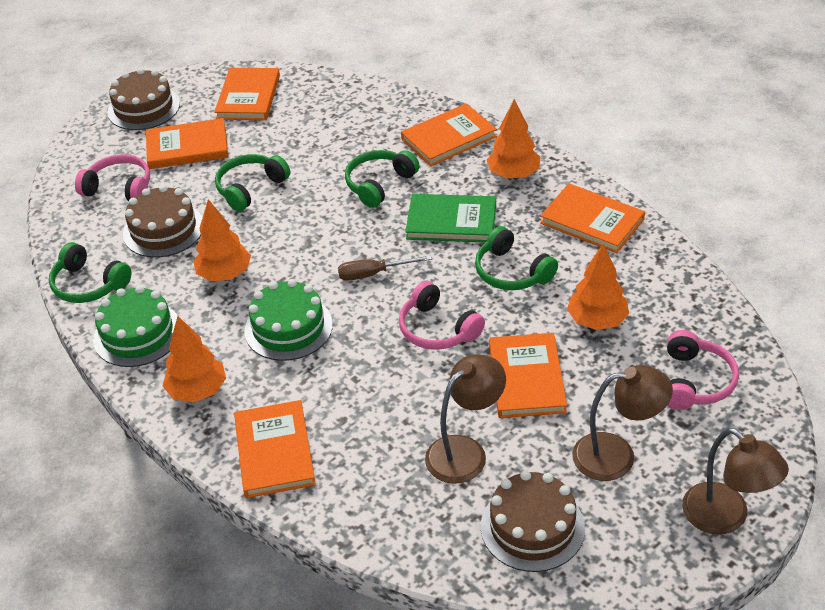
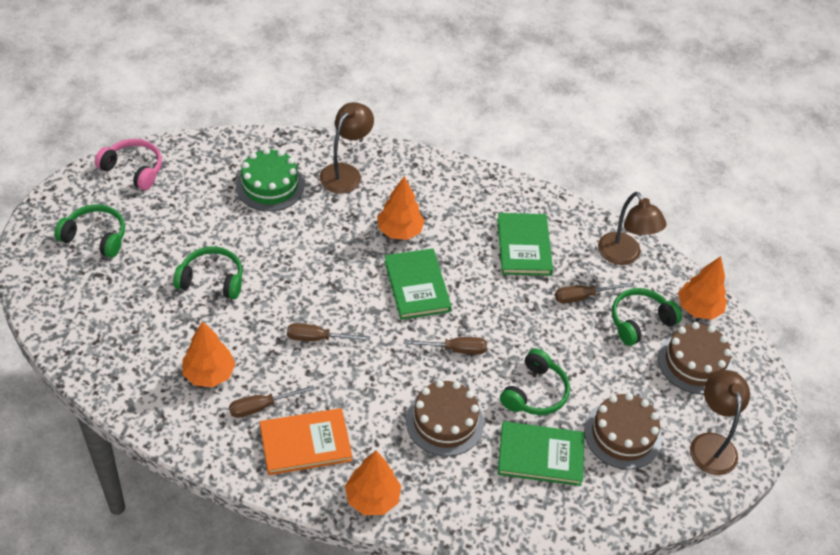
brown screwdriver: [338,255,432,281] = 1 -> [229,385,315,418] [287,323,371,341] [404,337,487,354] [555,283,632,303] = 4
green book: [405,194,496,242] = 1 -> [384,248,452,320] [497,213,553,276] [498,421,585,486] = 3
green cake: [93,285,178,367] [244,279,333,361] = 2 -> [236,148,304,211] = 1
orange book: [146,118,228,169] [214,68,280,120] [234,400,316,498] [401,103,497,166] [489,333,567,418] [540,183,645,253] = 6 -> [260,408,352,475] = 1
pink headphones: [75,154,150,201] [399,281,485,350] [667,330,739,410] = 3 -> [95,139,162,190] = 1

